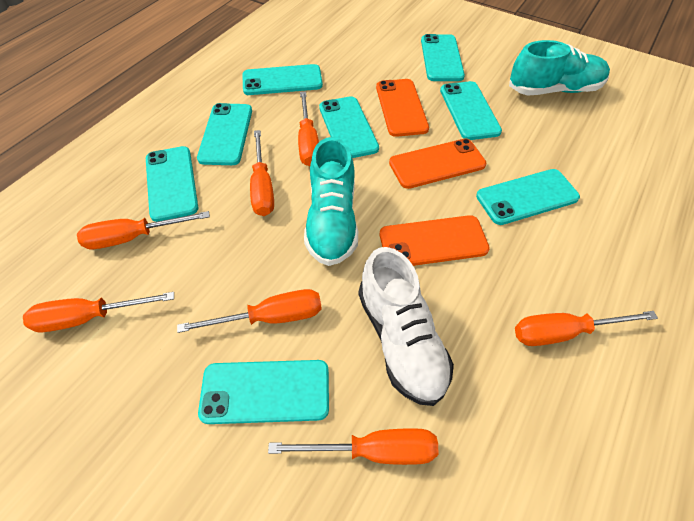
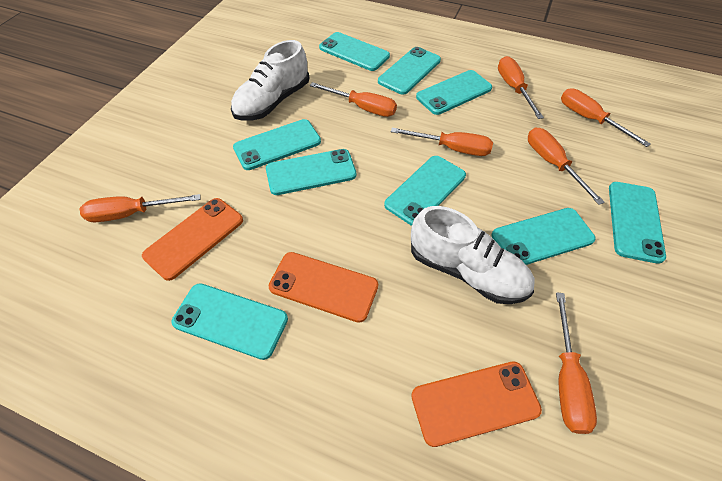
turquoise phone: [146,146,198,222] [197,103,252,165] [198,360,329,424] [243,64,323,95] [319,96,379,158] [421,34,465,81] [440,81,502,140] [476,169,580,225] = 8 -> [171,283,288,360] [233,119,321,170] [266,149,356,195] [319,32,390,71] [378,47,441,95] [384,156,466,226] [416,70,492,115] [491,208,596,265] [609,182,666,264] = 9
turquoise shoe: [304,137,358,266] [509,40,610,95] = 2 -> none = 0
white shoe: [358,247,454,406] = 1 -> [231,40,309,121] [411,206,535,304] = 2

